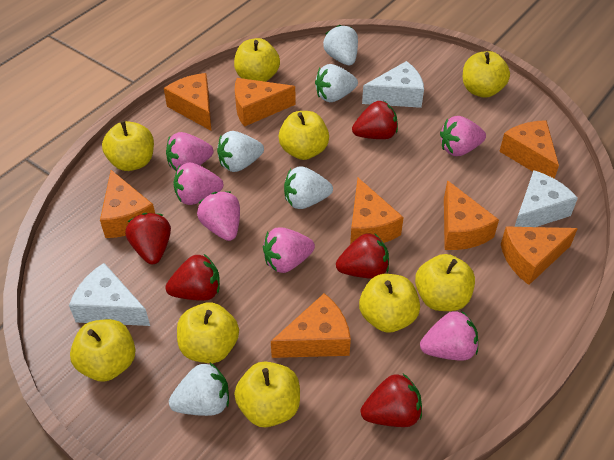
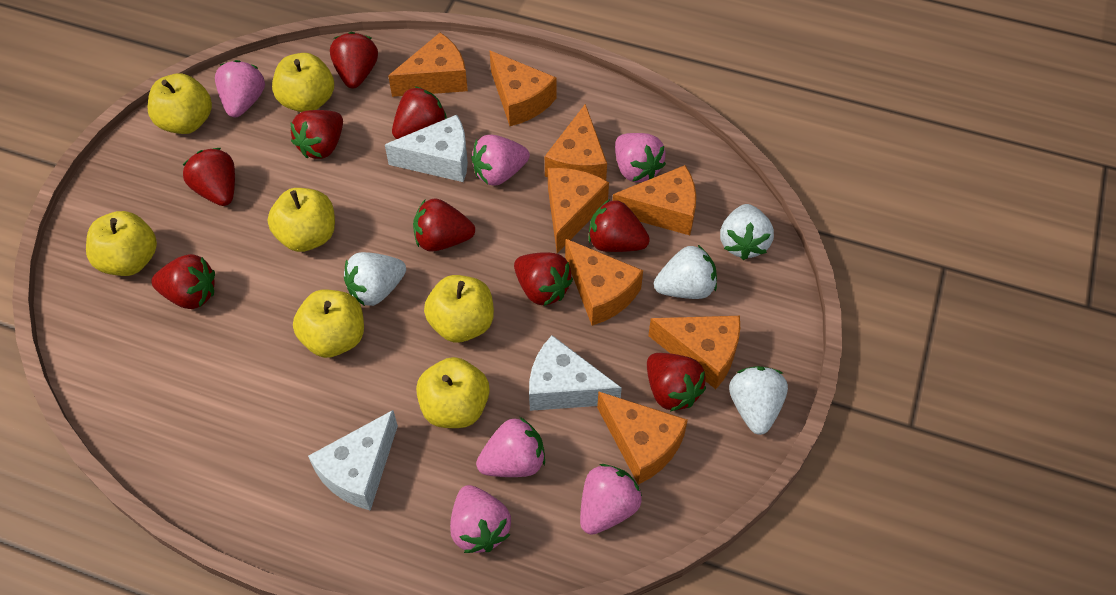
red strawberry: [125,213,171,264] [166,254,220,301] [336,233,389,279] [352,101,398,139] [361,374,422,427] = 5 -> [151,254,215,309] [183,148,235,206] [290,110,343,159] [330,32,378,88] [392,86,447,139] [413,198,475,252] [514,252,573,306] [589,199,650,252] [647,353,706,412] = 9
white strawberry: [169,363,229,416] [217,131,264,172] [284,167,333,209] [315,64,358,102] [323,25,358,66] = 5 -> [344,252,406,306] [654,245,717,299] [720,204,774,260] [729,366,788,435] = 4
yellow apple: [70,319,136,382] [102,121,154,171] [177,302,239,363] [234,38,280,82] [234,362,300,427] [279,111,329,160] [359,274,420,333] [415,254,475,311] [463,51,510,98] = 9 -> [86,211,157,276] [148,73,212,134] [268,188,335,252] [272,53,334,112] [293,290,364,358] [416,357,490,428] [424,275,494,343] = 7

